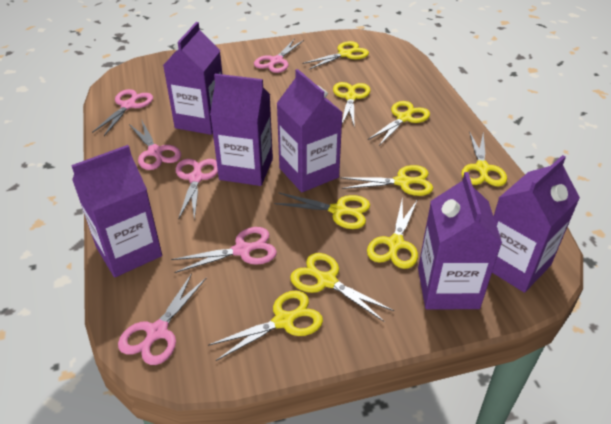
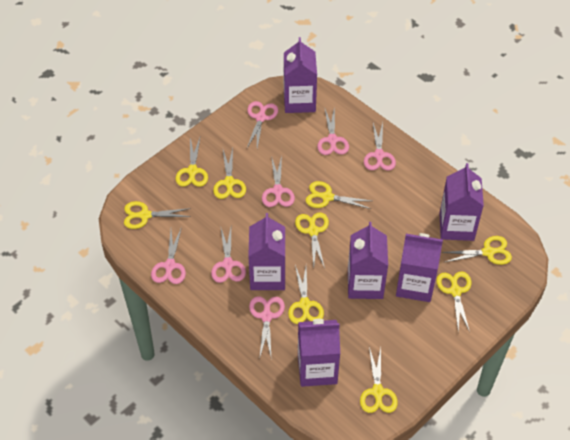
pink scissors: [92,89,153,136] [118,273,207,365] [129,119,181,170] [171,227,277,273] [176,159,218,220] [254,38,304,73] = 6 -> [151,227,186,284] [211,228,246,283] [247,101,278,148] [249,296,285,360] [262,156,295,207] [317,106,349,155] [364,123,396,171] = 7

